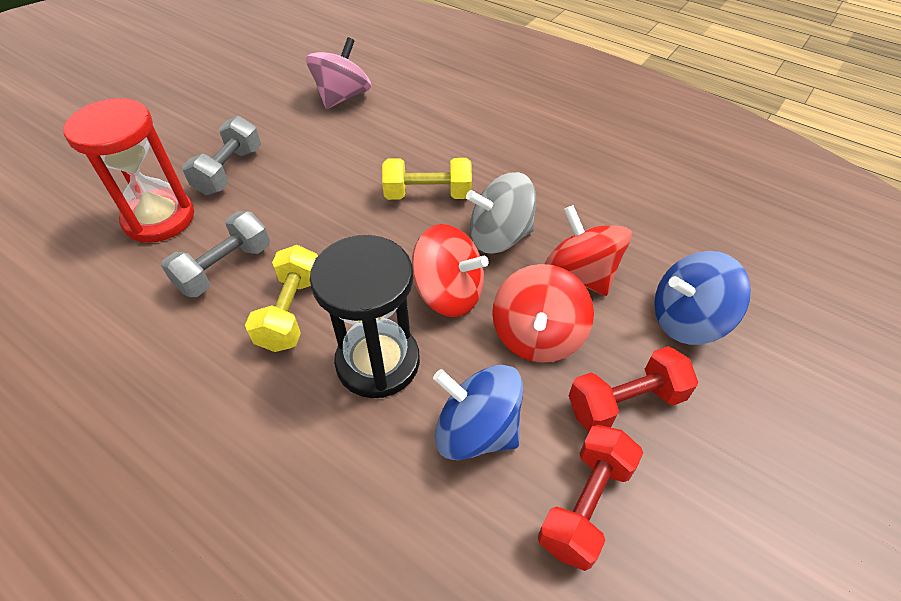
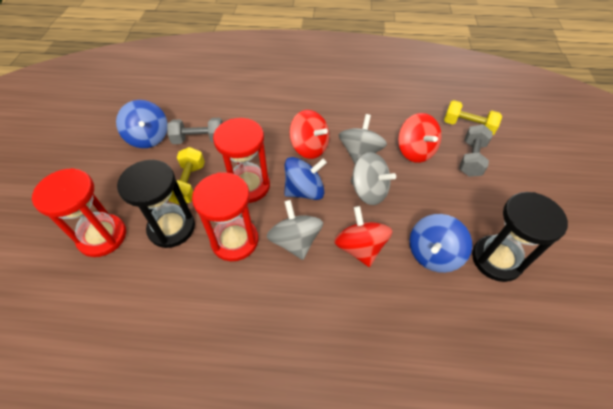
black hourglass: [310,235,420,398] = 1 -> [117,160,195,248] [472,192,568,282] = 2
blue spinning top: [433,364,523,460] [654,251,751,345] = 2 -> [116,100,168,148] [284,157,327,200] [410,214,472,273] = 3
grey spinning top: [466,172,536,254] = 1 -> [267,200,323,260] [339,114,387,164] [351,152,396,205] = 3
pink spinning top: [306,37,371,109] = 1 -> none = 0
red dumbbell: [538,425,643,571] [569,346,698,431] = 2 -> none = 0
red hourglass: [63,98,194,243] = 1 -> [32,168,126,257] [192,172,258,261] [213,118,270,203] = 3

